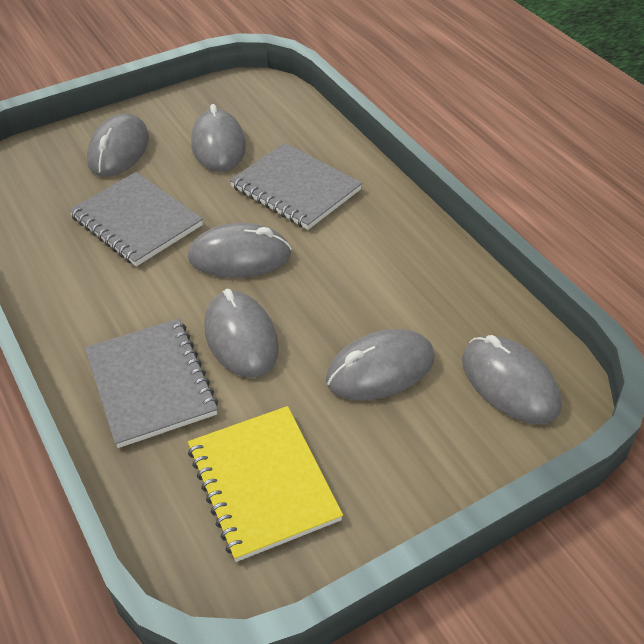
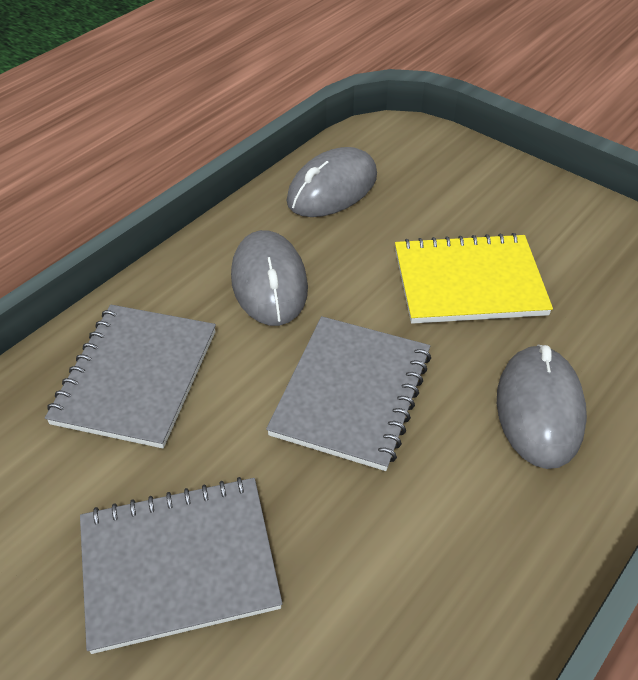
grey mouse: [87,113,149,177] [188,223,292,278] [191,104,246,172] [204,289,279,378] [326,329,435,400] [462,335,562,424] = 6 -> [231,230,308,326] [286,147,377,217] [497,345,587,469] = 3

